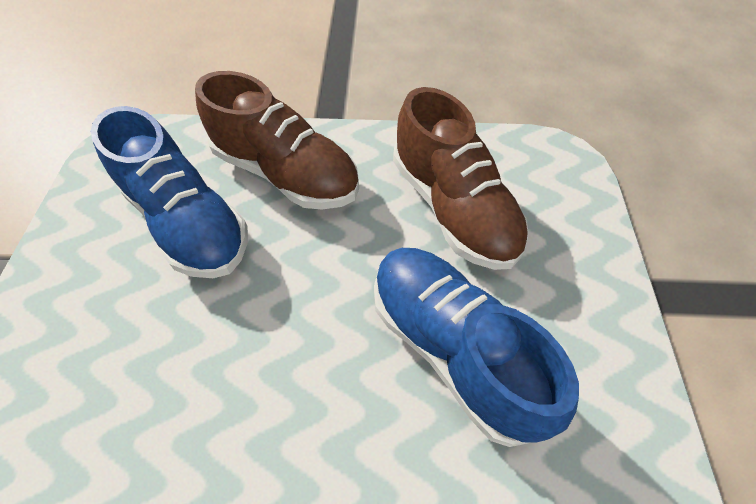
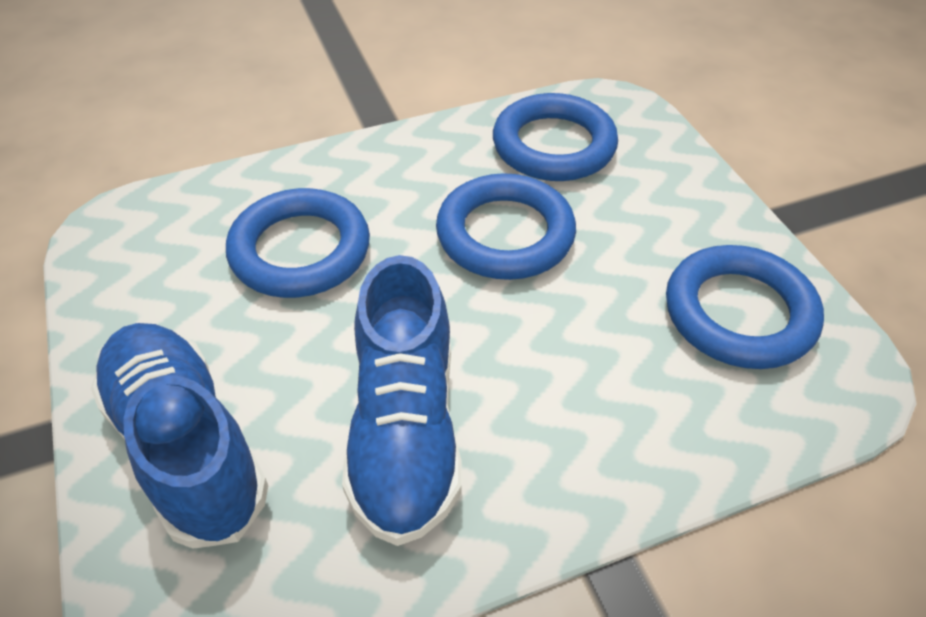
blue ring: none = 0 -> [226,188,370,298] [436,173,576,280] [493,93,618,181] [666,245,824,369] = 4
brown shoe: [195,71,359,210] [393,87,529,270] = 2 -> none = 0

